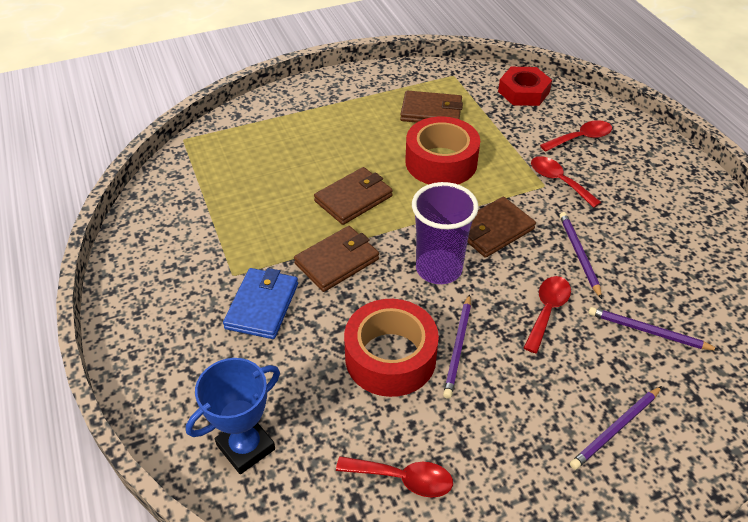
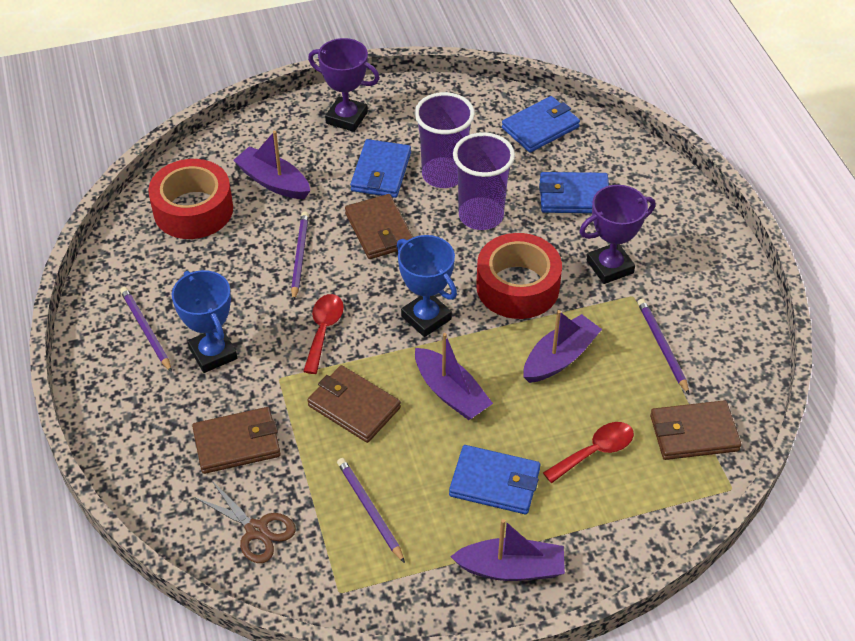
blue trophy: [186,358,280,474] = 1 -> [172,270,237,373] [397,235,457,337] = 2
blue wallet: [223,268,298,339] = 1 -> [350,139,411,198] [449,445,541,514] [502,96,580,153] [539,172,609,213] = 4
brown scissors: none = 0 -> [194,481,296,563] = 1
purple boat: none = 0 -> [233,131,310,199] [415,333,493,420] [450,519,565,581] [523,310,602,383] = 4
purple cup: [412,182,479,284] = 1 -> [415,92,475,188] [453,132,515,230] = 2
purple trophy: none = 0 -> [308,38,380,132] [580,185,655,284] = 2
red nut: [498,67,552,106] = 1 -> none = 0
red spoon: [336,456,453,498] [524,276,571,353] [531,156,601,208] [540,120,612,152] = 4 -> [303,294,344,374] [543,422,634,483] = 2

